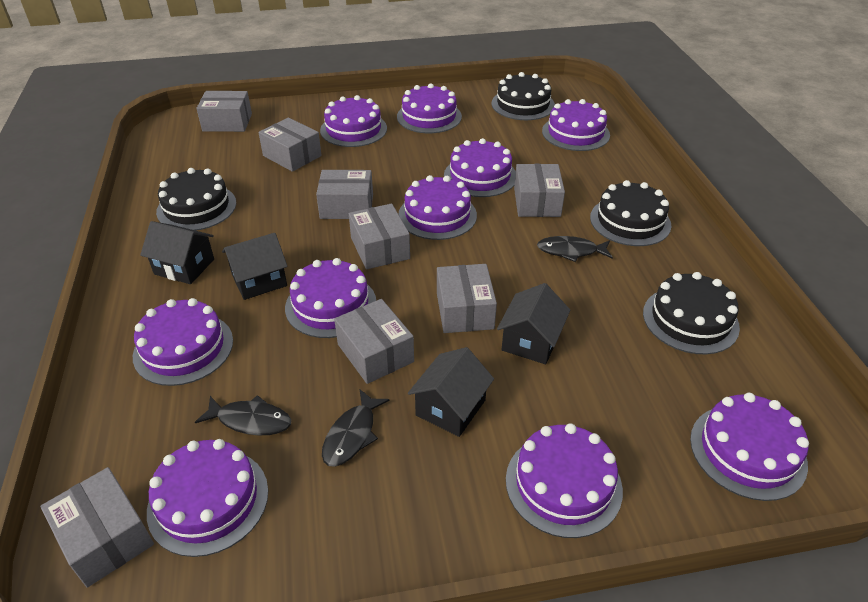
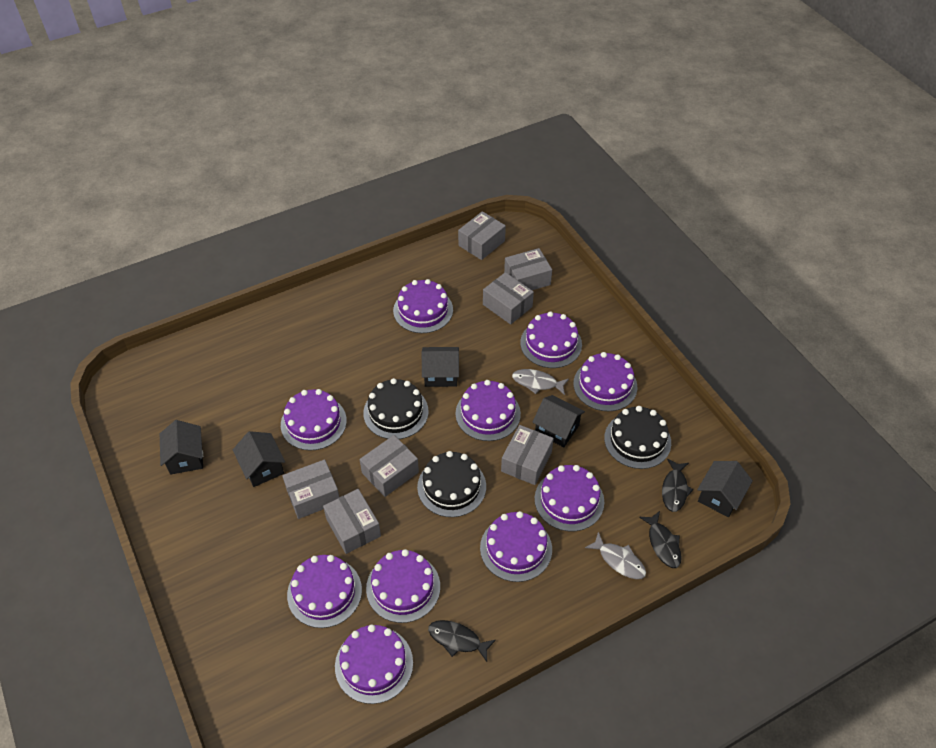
black cake: [156,168,236,231] [492,72,555,120] [590,180,671,246] [643,272,740,354] = 4 -> [363,378,429,439] [417,451,486,517] [604,406,671,469] = 3
black house: [140,221,214,284] [222,233,288,300] [408,347,494,437] [497,283,570,364] = 4 -> [160,420,203,475] [233,431,285,487] [422,347,459,387] [532,395,585,447] [697,461,753,517] = 5
grey box: [40,467,154,588] [196,91,252,132] [258,117,322,172] [316,170,373,219] [334,299,414,384] [349,203,410,269] [437,264,497,333] [514,164,565,217] = 8 -> [282,459,339,519] [323,489,381,554] [360,435,419,497] [458,211,506,260] [483,272,534,325] [501,425,554,485] [504,248,552,290] = 7
grey fish: none = 0 -> [512,369,569,395] [585,532,646,579] = 2

